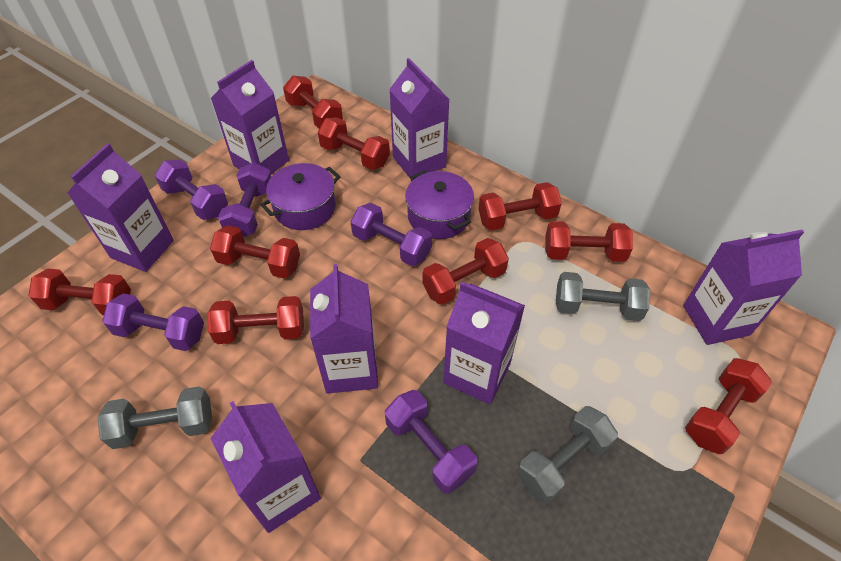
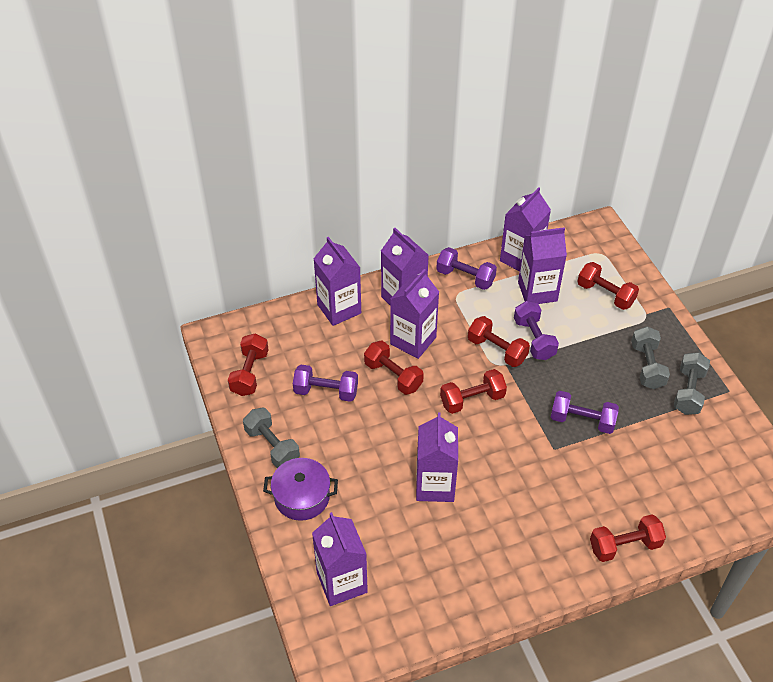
purple dumbbell: [102,293,204,351] [155,159,228,220] [218,162,272,237] [350,203,432,266] [385,390,477,494] = 5 -> [293,365,358,402] [436,247,497,290] [514,301,559,360] [551,391,619,434] = 4
purple pot: [260,163,340,230] [405,170,474,239] = 2 -> [263,458,338,521] = 1
red dumbbell: [28,268,131,315] [208,296,304,344] [210,225,300,279] [283,76,343,128] [318,117,390,170] [422,238,509,305] [478,182,562,230] [545,221,633,262] [685,358,772,454] = 9 -> [228,334,269,396] [364,341,424,395] [440,369,507,414] [468,316,530,367] [577,262,639,310] [590,514,666,562] = 6

